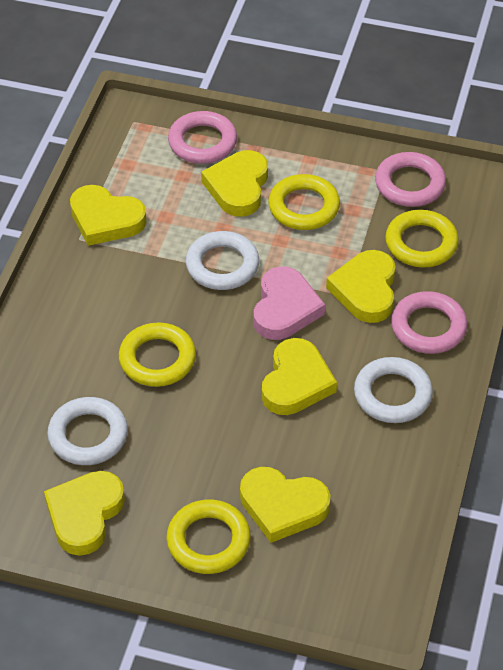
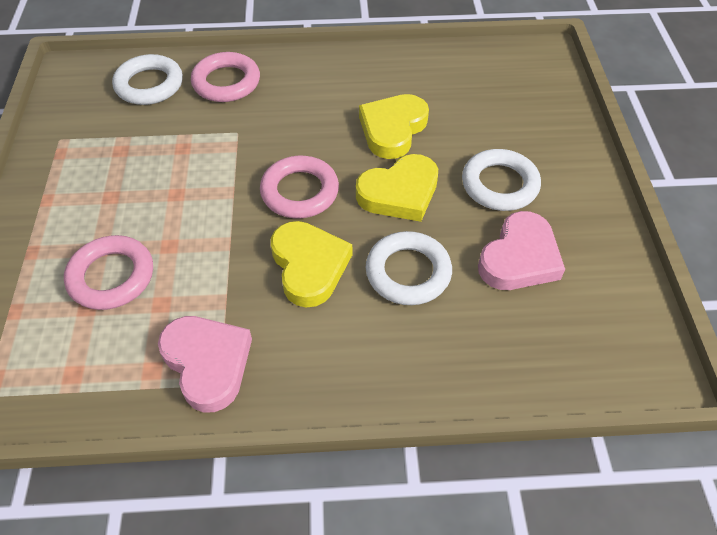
pink heart: [254,267,325,340] = 1 -> [158,316,252,412] [478,211,565,290] = 2
yellow heart: [44,471,125,556] [70,185,147,246] [201,150,268,217] [240,467,330,543] [262,338,337,415] [326,250,396,323] = 6 -> [271,221,352,307] [356,154,438,222] [359,94,429,159] = 3
yellow ring: [119,322,196,387] [166,499,251,574] [268,174,340,230] [385,210,459,267] = 4 -> none = 0

